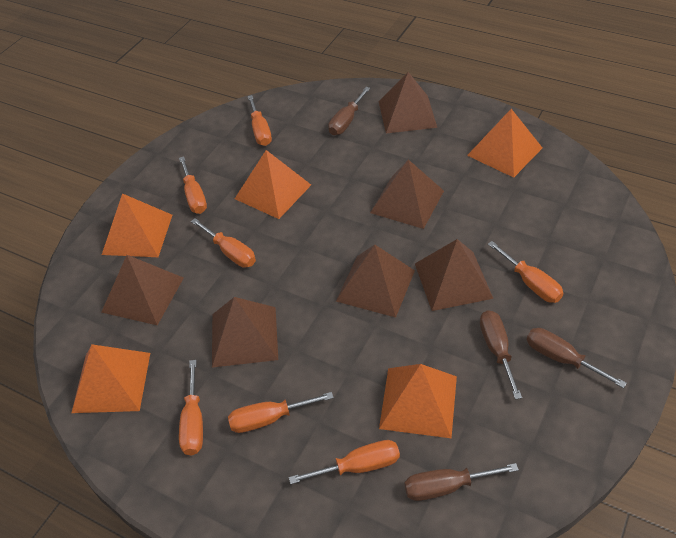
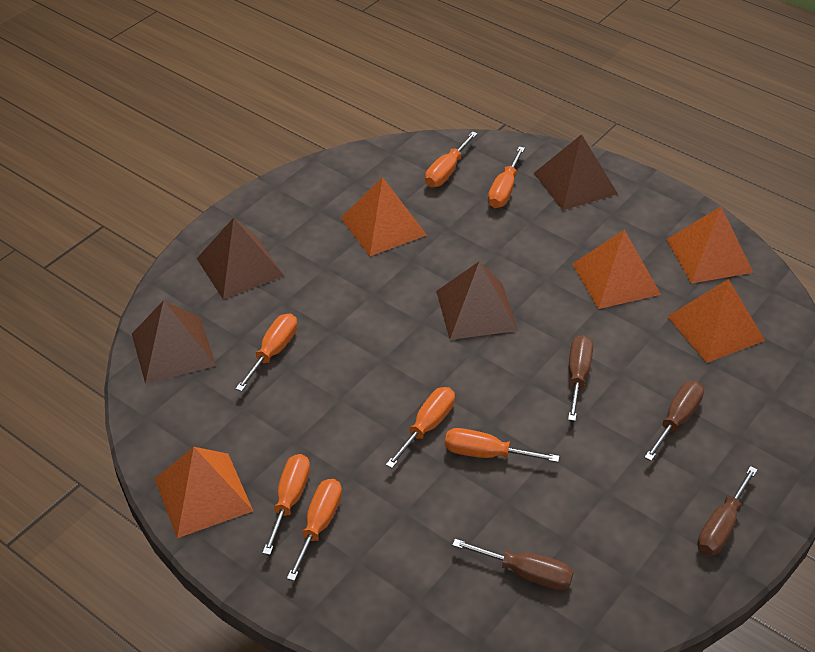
brown pyramid: [101,255,184,325] [212,297,278,368] [336,245,415,318] [370,159,444,229] [379,72,437,134] [415,239,494,311] = 6 -> [132,300,216,384] [196,218,284,299] [436,261,518,340] [534,134,618,210] = 4

